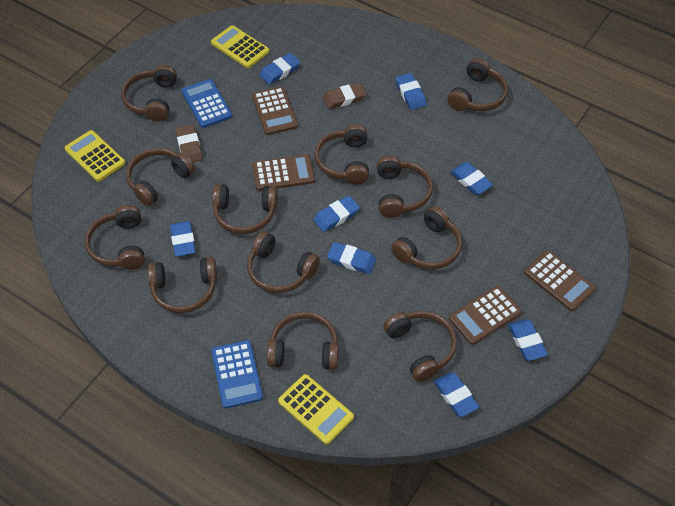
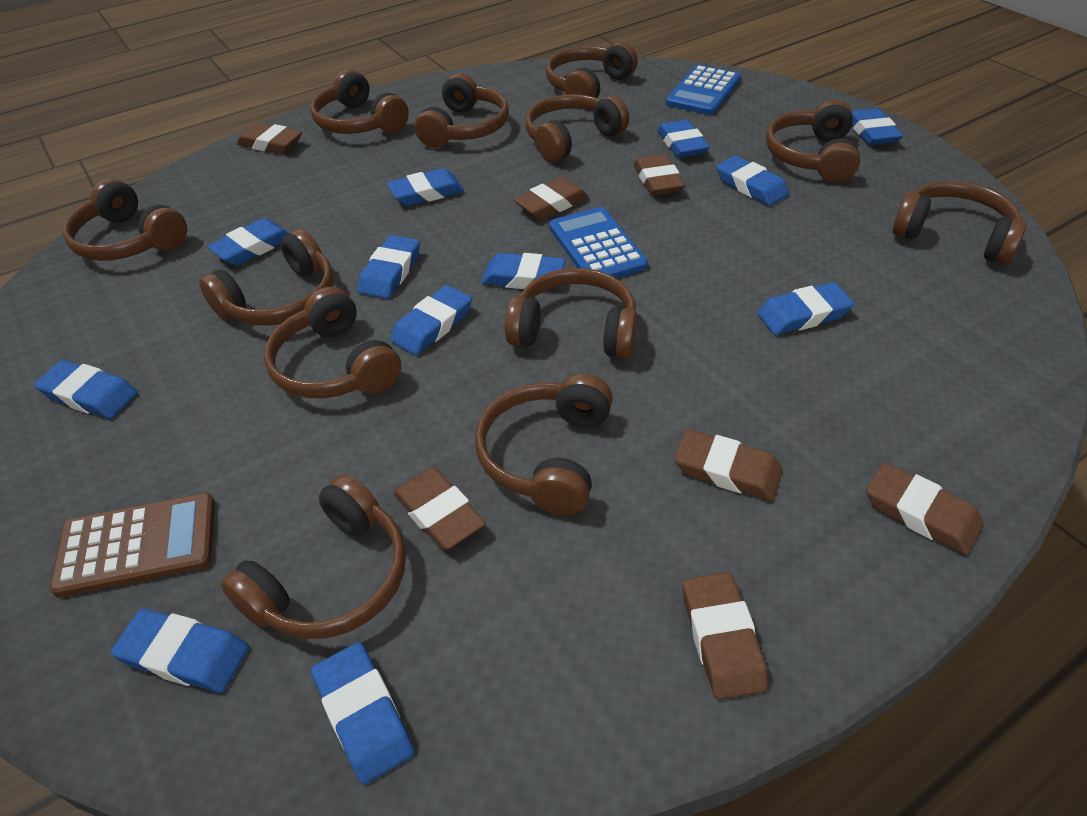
blue eraser: [170,221,196,257] [259,53,300,85] [313,196,360,232] [327,242,376,274] [396,73,427,110] [434,372,479,417] [450,162,493,195] [508,319,548,361] = 8 -> [34,360,138,419] [111,608,249,693] [207,218,290,265] [311,642,414,785] [357,235,420,299] [387,168,464,206] [390,285,472,355] [481,253,566,290] [657,120,710,158] [716,156,789,206] [757,282,854,335] [851,108,903,145] = 12
brown calculator: [252,86,298,135] [252,154,315,191] [449,286,522,345] [524,250,596,311] = 4 -> [50,493,215,598] = 1
brown eraser: [175,125,203,163] [323,83,366,109] = 2 -> [237,123,302,154] [393,468,486,550] [513,177,589,220] [634,154,685,195] [674,429,783,501] [683,572,768,700] [866,462,984,555] = 7
yellow calculator: [64,130,125,181] [211,25,269,68] [278,374,354,444] = 3 -> none = 0

